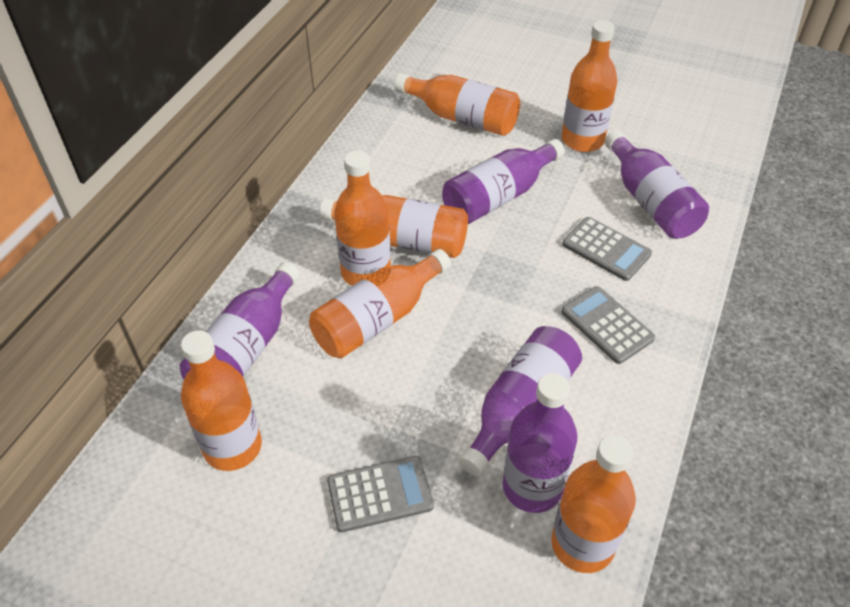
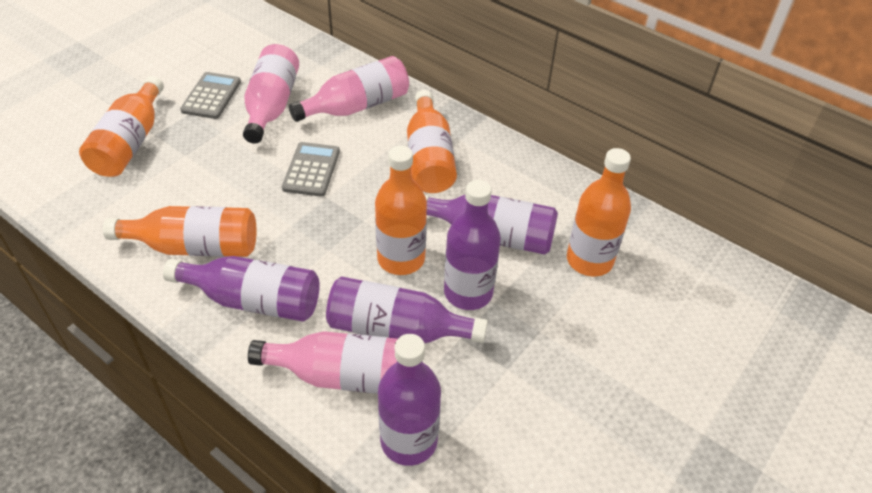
grey calculator: [327,456,434,532] [561,286,655,364] [562,217,652,281] = 3 -> [180,72,241,119] [282,142,340,197] = 2
orange bottle: [181,330,262,471] [309,249,451,359] [320,195,468,258] [334,150,391,286] [395,73,520,136] [551,435,636,573] [562,20,617,152] = 7 -> [79,76,164,177] [103,206,257,257] [375,145,427,275] [407,90,457,193] [567,148,631,276] = 5
pink bottle: none = 0 -> [243,44,299,144] [248,331,397,394] [289,56,409,122] = 3

